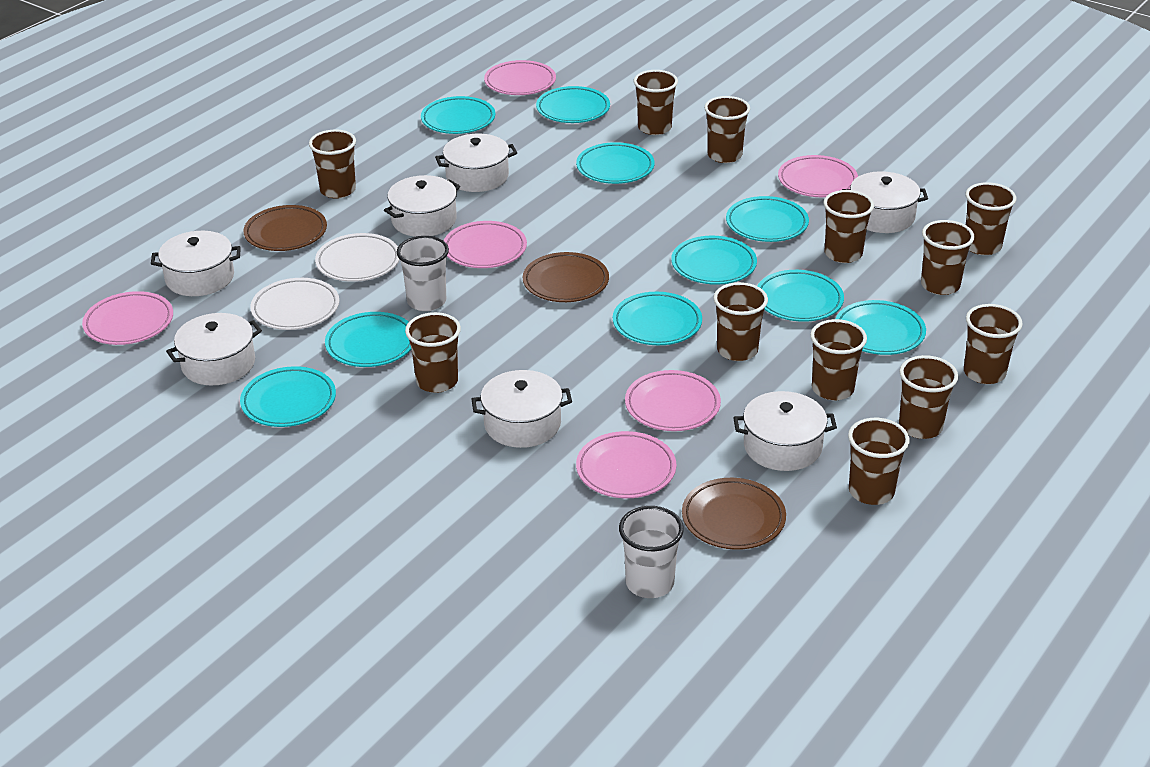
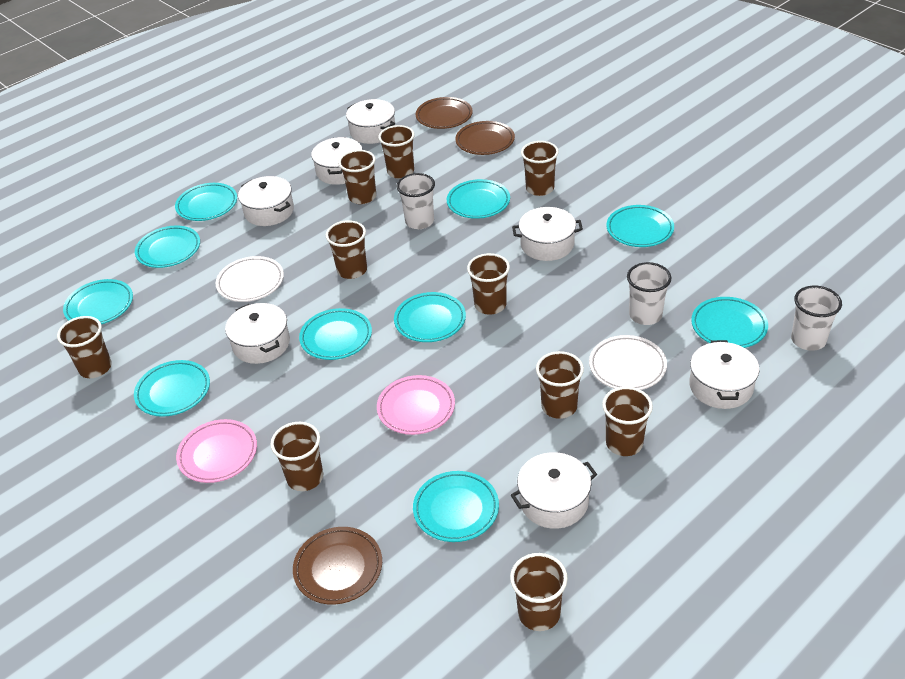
brown cup: [309,130,356,199] [405,312,461,393] [633,70,678,135] [704,96,750,163] [713,282,768,361] [810,319,867,400] [823,190,874,263] [848,418,910,505] [899,355,958,439] [921,220,975,295] [964,304,1023,384] [966,182,1016,255] = 12 -> [57,316,112,378] [270,422,323,491] [325,220,367,279] [338,150,376,204] [378,125,415,179] [467,253,510,315] [510,553,568,631] [521,141,559,196] [536,351,584,419] [602,387,653,456] = 10
pink plate: [82,291,173,345] [444,221,527,268] [484,60,556,95] [576,431,676,498] [625,370,721,431] [778,155,858,197] = 6 -> [176,419,257,483] [377,375,455,435] = 2
white cup: [397,236,449,311] [619,506,684,598] = 2 -> [397,173,435,229] [627,262,671,325] [791,285,842,351] = 3

